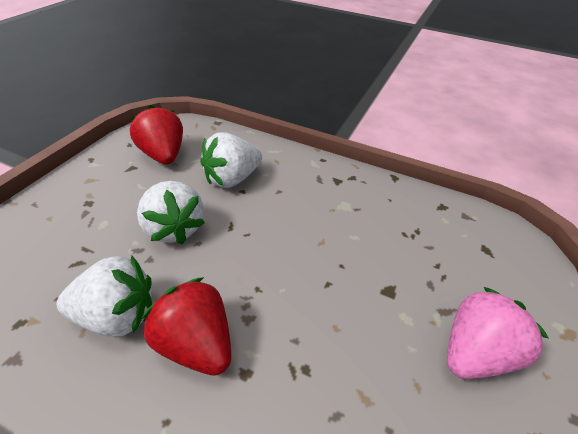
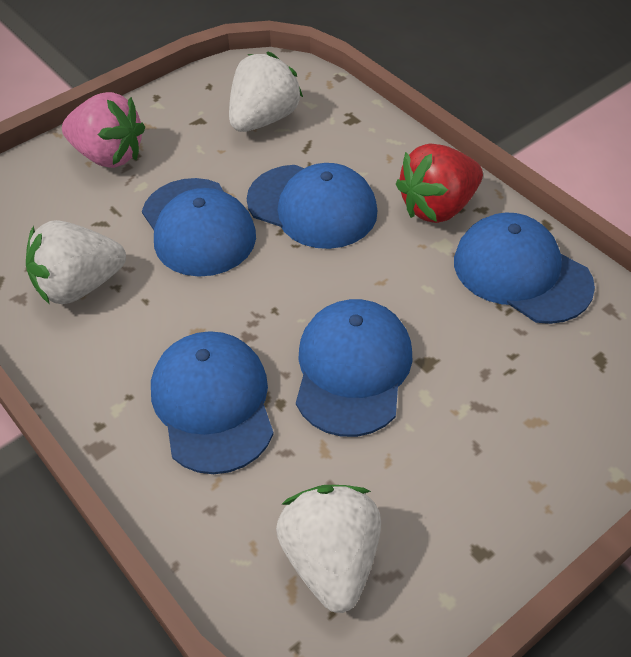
blue cap: none = 0 -> [142,178,256,277] [151,331,274,474] [247,163,377,249] [296,299,413,437] [454,213,595,324] = 5
red strawberry: [130,105,183,165] [142,277,231,376] = 2 -> [396,143,483,223] = 1

